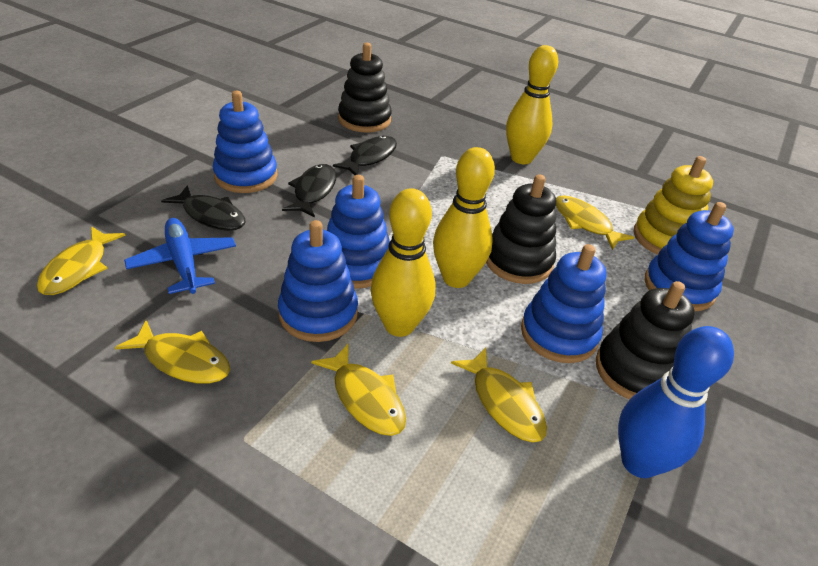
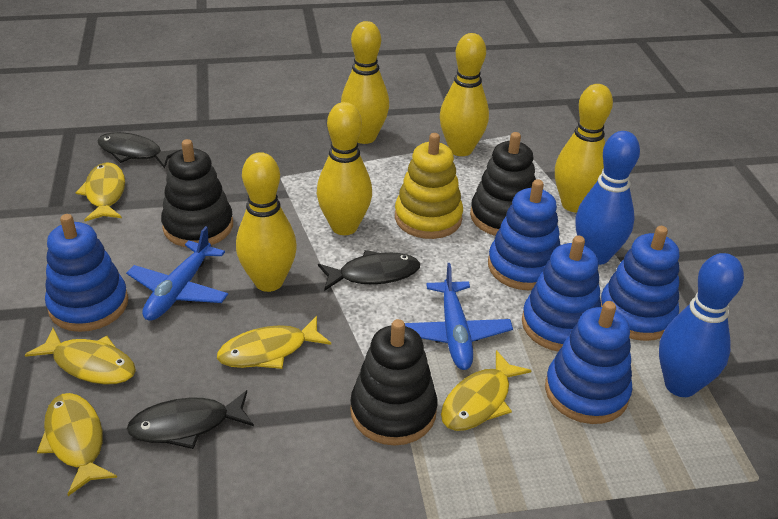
blue bowling pin: [618,326,734,478] = 1 -> [576,131,640,265] [659,253,744,397] = 2
blue plane: [124,218,236,294] = 1 -> [126,226,228,321] [405,263,513,370] = 2
yellow bowling pin: [371,188,436,337] [433,147,495,288] [506,45,558,164] = 3 -> [236,152,297,292] [317,102,372,235] [341,21,389,144] [440,33,489,156] [555,84,613,212] = 5

